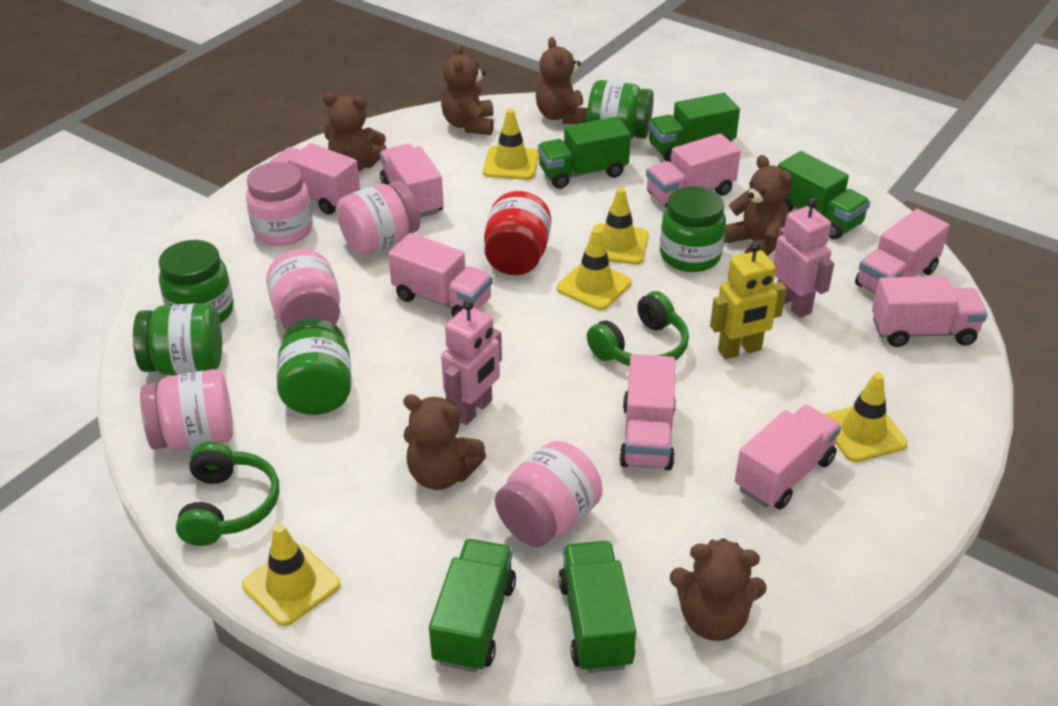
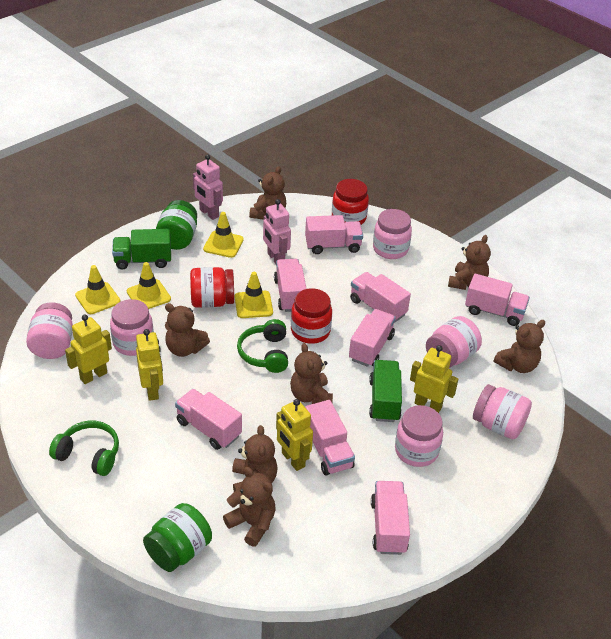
brown teddy bear: [323,93,387,171] [403,394,486,490] [441,44,494,135] [536,37,588,124] [670,538,767,641] [724,155,792,256] = 6 -> [165,303,210,357] [223,467,276,547] [232,425,277,492] [249,166,286,220] [290,343,333,404] [448,235,491,290] [494,320,545,373] = 7
green jar: [133,303,222,375] [158,240,234,324] [277,318,351,415] [587,80,654,139] [660,186,726,272] = 5 -> [143,503,212,572] [156,200,197,250] = 2
green truck: [429,539,516,672] [538,117,631,189] [558,541,636,673] [648,93,740,162] [778,151,870,239] = 5 -> [112,229,171,269] [369,360,402,422] = 2
pink jar: [140,369,233,450] [246,162,313,246] [266,249,340,331] [337,181,420,256] [495,441,603,547] = 5 -> [26,302,73,359] [110,299,154,356] [373,209,412,259] [395,405,443,467] [426,316,482,368] [473,384,532,439] = 6
red jar: [484,191,551,275] = 1 -> [190,267,234,308] [291,288,332,344] [332,179,369,225] = 3
yellow robot: [710,241,787,359] = 1 -> [65,314,112,384] [136,329,163,401] [276,399,313,471] [410,345,458,413] = 4
yellow traffic cone: [242,524,340,626] [483,109,539,180] [557,228,632,310] [593,188,648,264] [824,372,908,462] = 5 -> [75,265,121,314] [127,262,171,309] [203,212,244,258] [235,272,273,318] = 4

